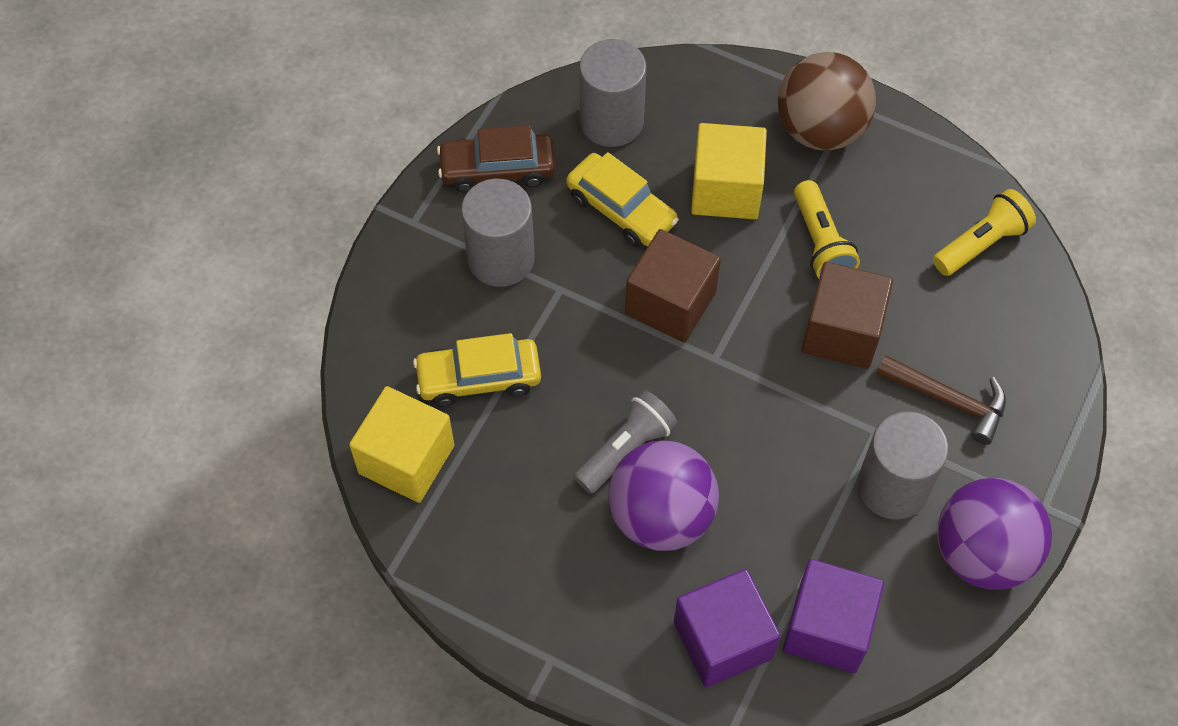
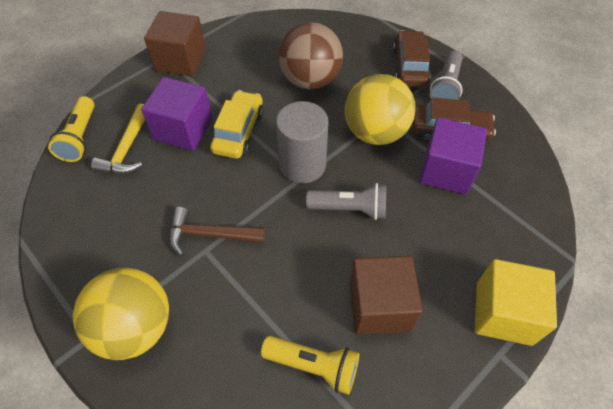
brown car: [437,125,555,192] = 1 -> [393,30,431,87] [412,97,496,141] = 2
grey cylinder: [461,179,535,287] [579,39,647,147] [857,411,949,520] = 3 -> [276,101,329,184] = 1
grey flashlight: [574,390,678,494] = 1 -> [306,183,386,220] [430,50,463,100] = 2
purple ball: [608,441,719,551] [937,478,1052,590] = 2 -> none = 0
yellow ball: none = 0 -> [73,268,169,360] [345,74,416,145] = 2
yellow car: [413,333,541,407] [566,152,679,247] = 2 -> [210,90,264,159] = 1
yellow cube: [349,386,454,503] [691,123,767,219] = 2 -> [475,259,557,346] = 1
yellow hammer: none = 0 -> [91,104,145,174] = 1

